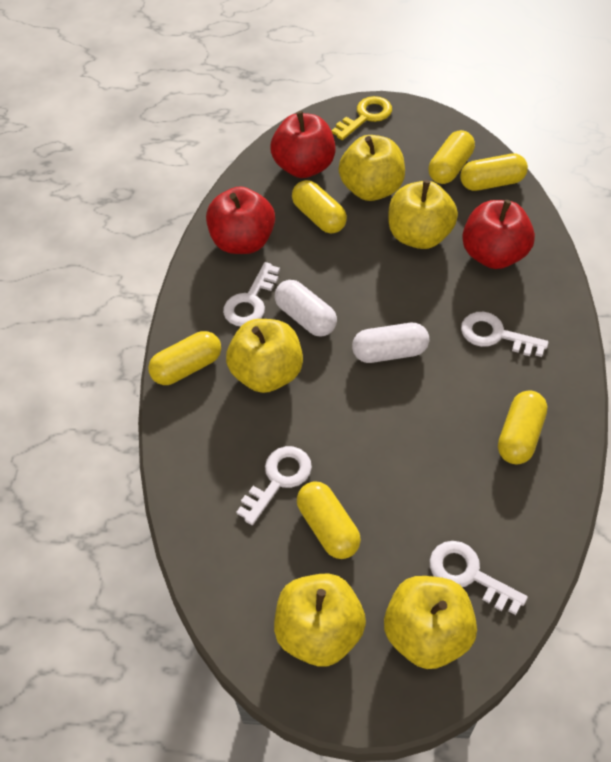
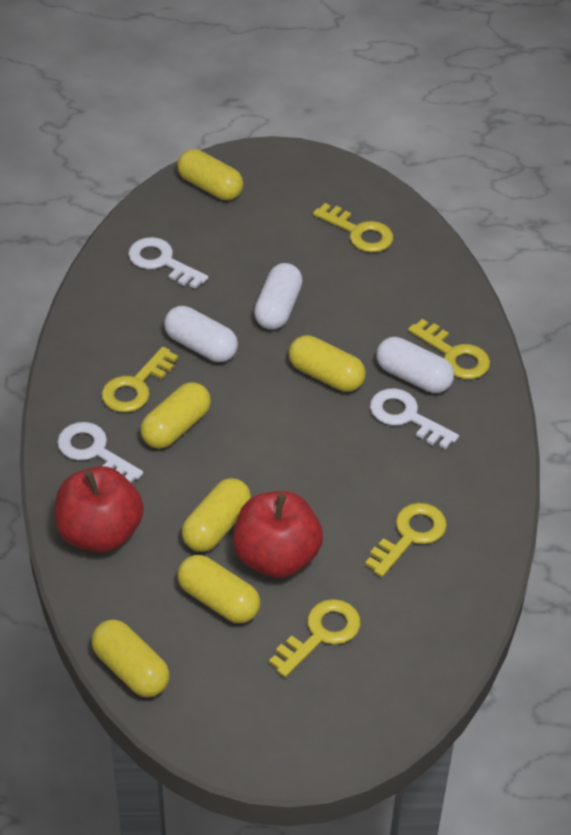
red apple: [206,186,275,254] [270,111,336,178] [462,200,535,269] = 3 -> [55,466,144,553] [233,491,323,578] = 2
white capsule: [275,280,337,337] [352,323,429,363] = 2 -> [164,306,238,362] [254,263,303,329] [376,337,454,393] = 3
white key: [223,262,280,327] [236,446,312,525] [430,541,528,615] [461,312,549,357] = 4 -> [57,422,143,483] [128,237,208,289] [370,388,459,449] = 3
yellow apple: [226,319,303,393] [274,574,366,666] [339,135,405,201] [384,576,477,669] [388,180,458,249] = 5 -> none = 0
yellow key: [332,96,392,140] = 1 -> [101,347,178,412] [269,599,361,677] [313,203,393,252] [365,503,447,577] [408,319,490,379] = 5

